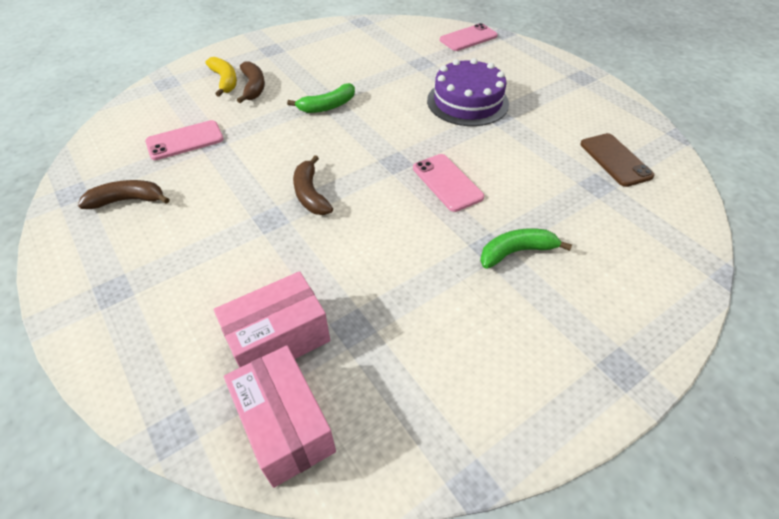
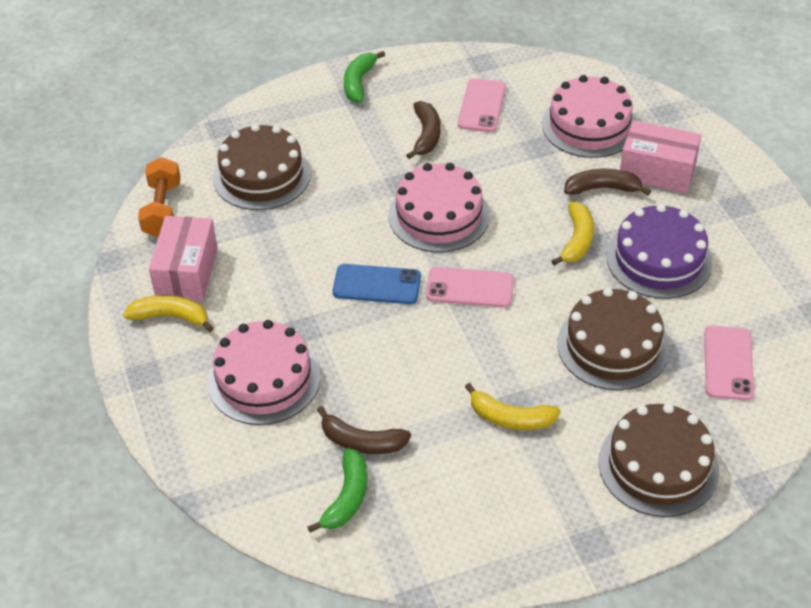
blue phone: none = 0 -> [333,264,421,304] = 1
brown cake: none = 0 -> [213,124,311,210] [557,288,669,390] [599,403,719,517] = 3
brown phone: [580,133,654,187] = 1 -> none = 0
orange dumbbell: none = 0 -> [138,157,181,237] = 1
pink cake: none = 0 -> [208,320,320,425] [389,163,490,252] [542,75,636,158] = 3
yellow banana: [205,57,237,97] = 1 -> [123,295,213,332] [465,383,560,430] [552,202,594,266] = 3

